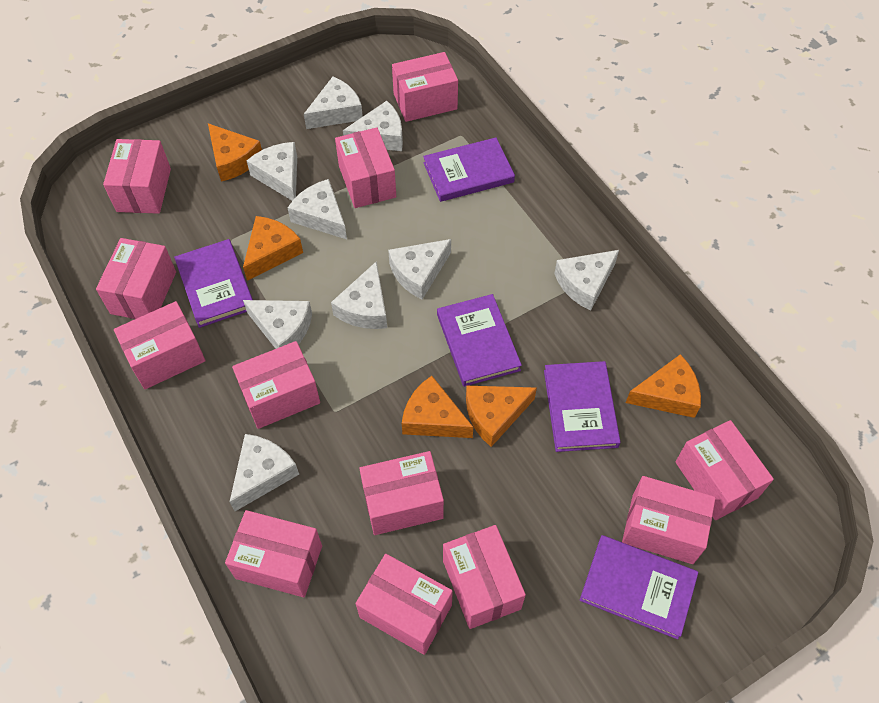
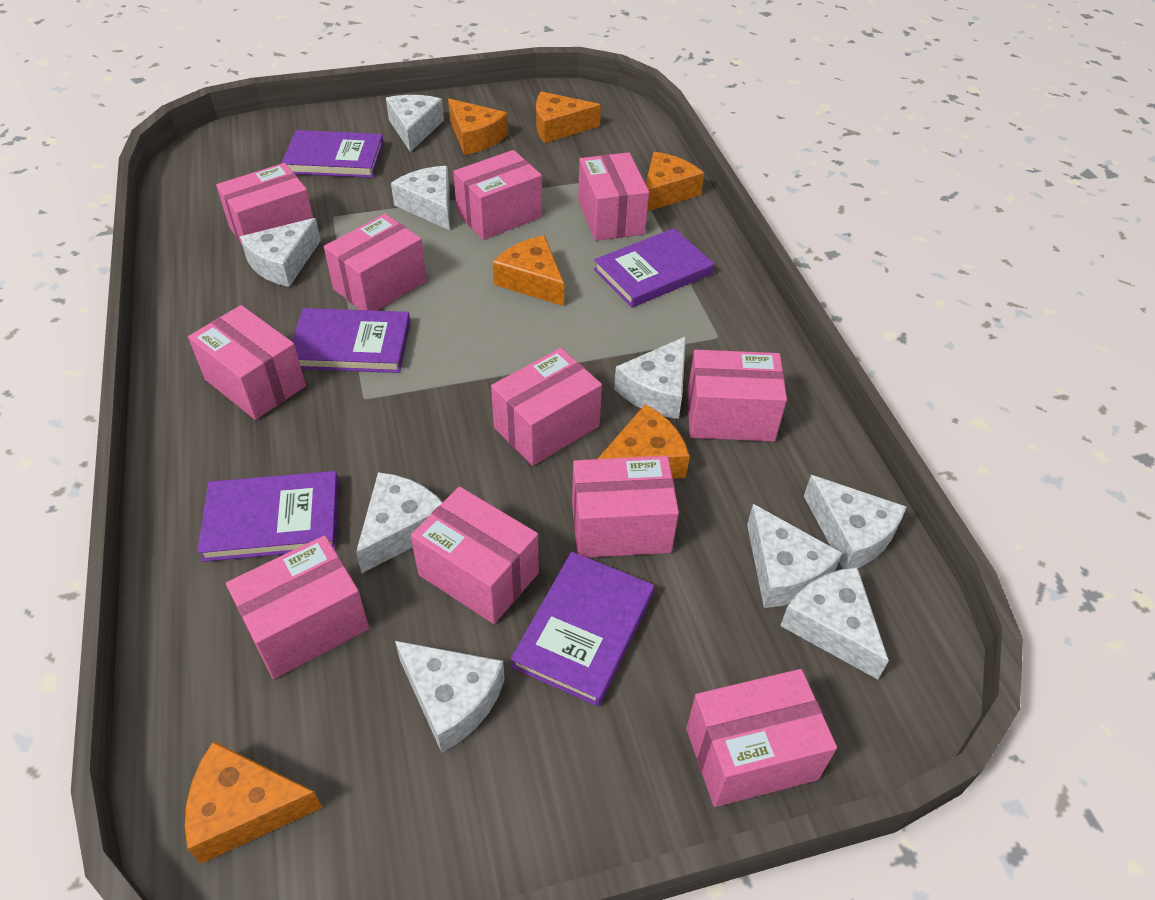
orange cheese: [208,123,262,182] [243,216,303,281] [402,376,473,438] [466,386,537,447] [626,354,701,418] = 5 -> [185,741,323,863] [448,99,508,155] [493,236,564,306] [536,91,601,143] [598,404,690,478] [646,152,704,212] = 6
pink box: [96,238,176,319] [103,139,171,214] [114,301,206,389] [225,510,322,597] [232,341,320,429] [335,127,396,208] [355,554,453,655] [359,451,444,535] [392,52,458,122] [443,525,526,629] [622,476,716,564] [676,420,774,520] = 12 -> [188,305,306,420] [216,163,313,245] [226,535,369,679] [324,214,427,311] [411,487,539,624] [453,150,542,240] [491,348,602,466] [572,456,679,558] [578,152,649,241] [686,669,837,807] [687,350,787,441] = 11

